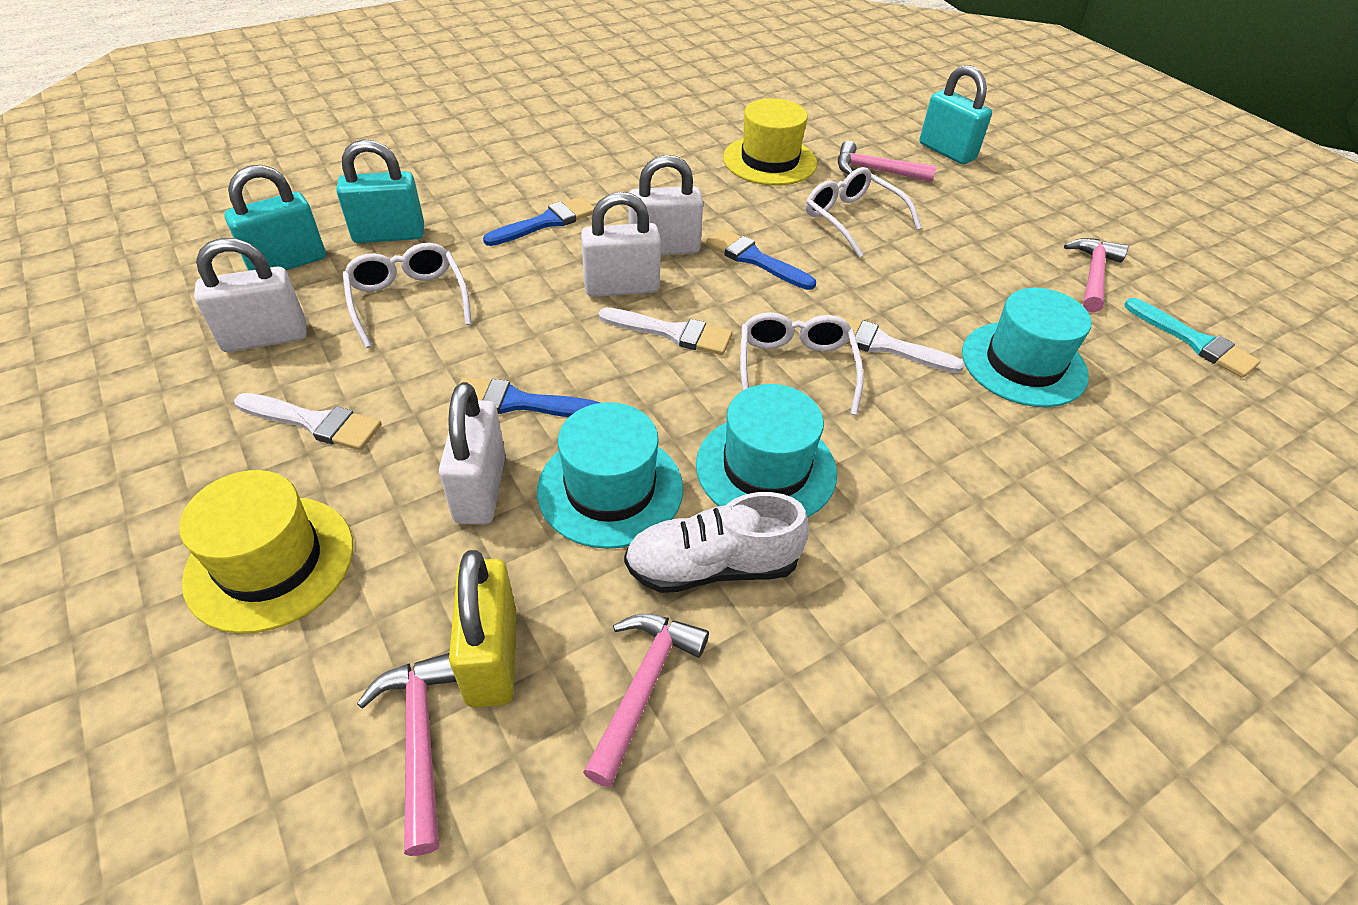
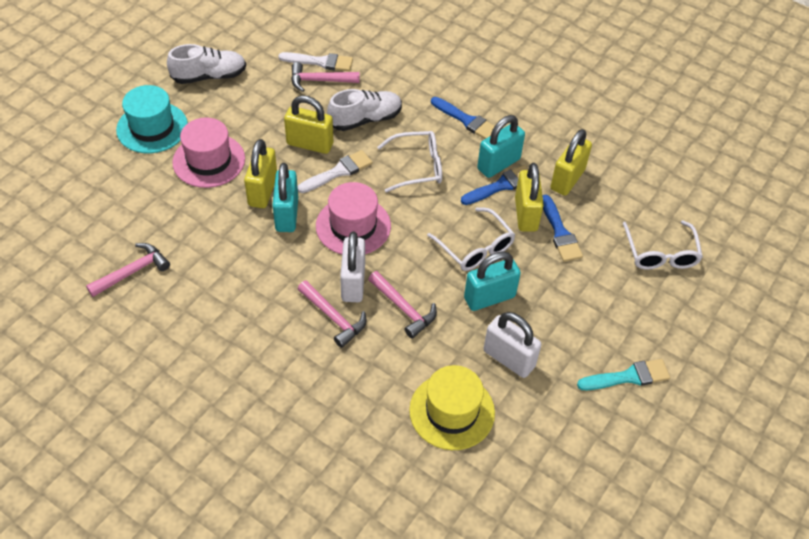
pink hat: none = 0 -> [172,118,245,188] [316,182,391,255] = 2
turquoise hat: [537,402,683,549] [696,384,837,517] [962,288,1092,407] = 3 -> [116,85,188,153] = 1
white brush: [234,393,382,451] [598,308,732,355] [835,315,965,373] = 3 -> [278,52,353,71] [298,150,373,193] = 2
white padlock: [194,238,306,352] [439,382,506,525] [581,192,661,297] [628,155,703,255] = 4 -> [340,231,365,302] [484,312,542,378] = 2
white shoe: [624,492,809,593] = 1 -> [167,44,246,84] [327,89,402,131] = 2
yellow hat: [179,470,353,634] [723,98,817,185] = 2 -> [409,365,495,450] = 1
yellow padlock: [449,550,516,708] = 1 -> [244,139,277,208] [284,95,333,154] [515,163,544,232] [550,129,592,196] = 4

